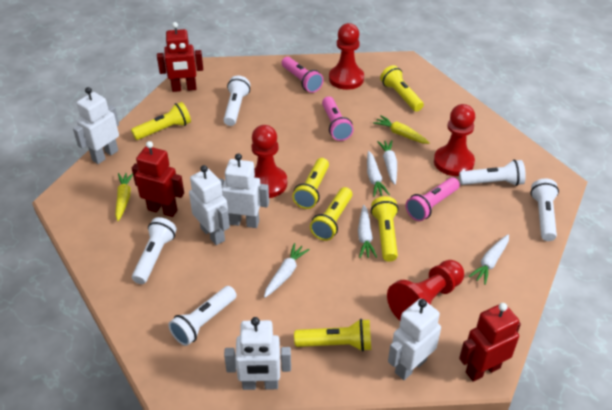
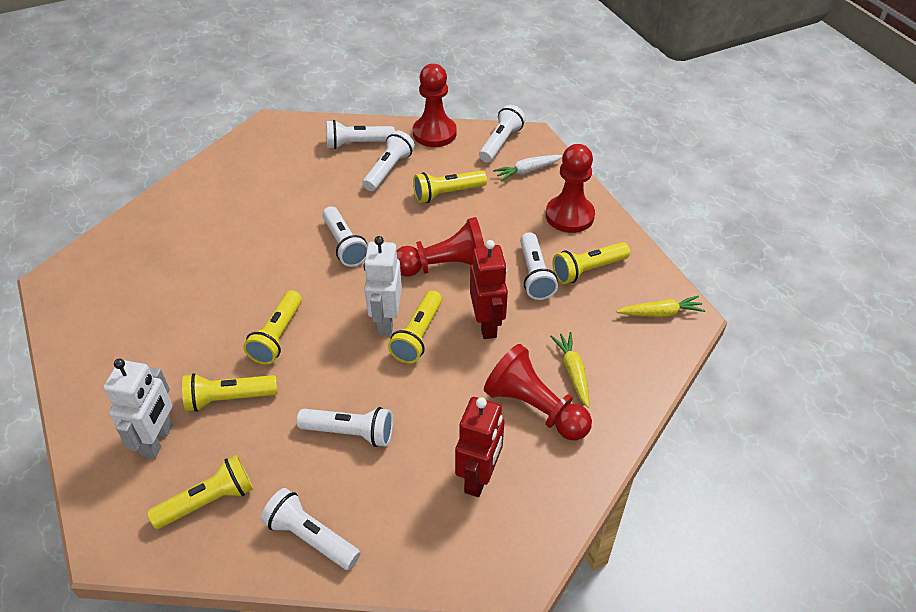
pink flashlight: [282,57,324,93] [322,97,354,141] [405,177,460,221] = 3 -> none = 0
red robot: [132,141,184,217] [157,22,203,92] [459,303,521,382] = 3 -> [455,397,504,497] [470,240,508,339] = 2
white carrot: [264,243,310,298] [358,205,377,258] [367,151,390,197] [377,140,397,185] [469,234,509,285] = 5 -> [493,155,563,181] = 1
white flashlight: [132,217,177,284] [168,286,237,346] [224,76,250,126] [459,160,526,186] [530,179,559,241] = 5 -> [261,488,360,570] [297,407,393,447] [322,206,368,267] [326,120,395,149] [363,131,415,191] [479,105,526,162] [520,232,558,300] = 7
white robot: [73,87,119,164] [189,165,230,245] [219,153,269,228] [224,317,291,390] [388,299,441,380] = 5 -> [103,359,172,459] [364,236,402,335] = 2

